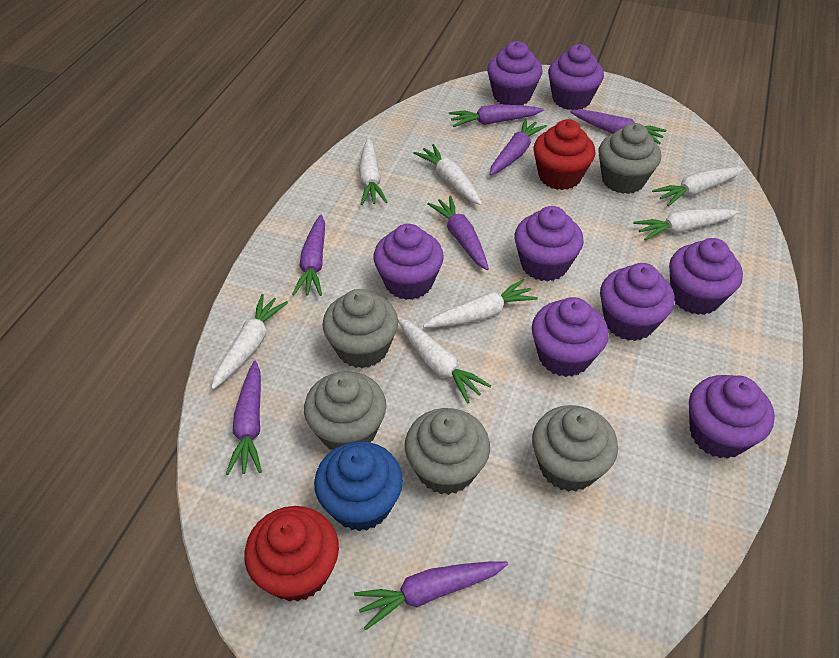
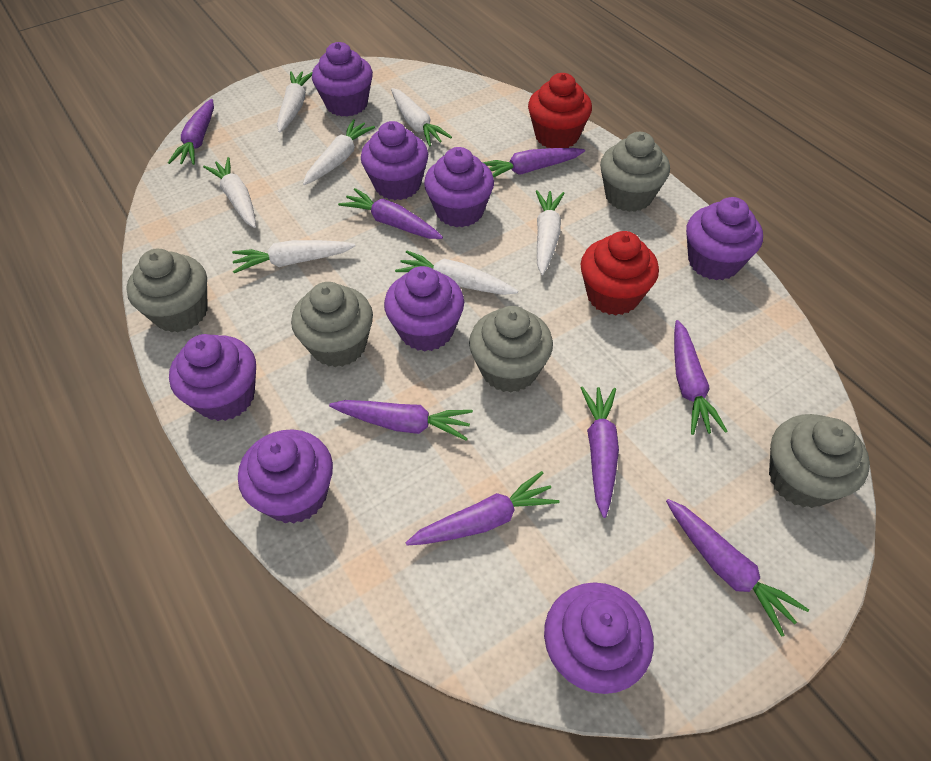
blue cupcake: [314,441,403,531] = 1 -> none = 0
purple carrot: [226,361,262,475] [292,215,325,296] [354,561,508,630] [427,196,489,270] [449,104,544,127] [489,118,547,176] [570,109,666,144] = 7 -> [168,99,214,165] [329,400,473,441] [338,188,443,239] [405,471,559,546] [482,148,585,178] [581,386,619,518] [666,499,809,637] [674,320,728,435] = 8

